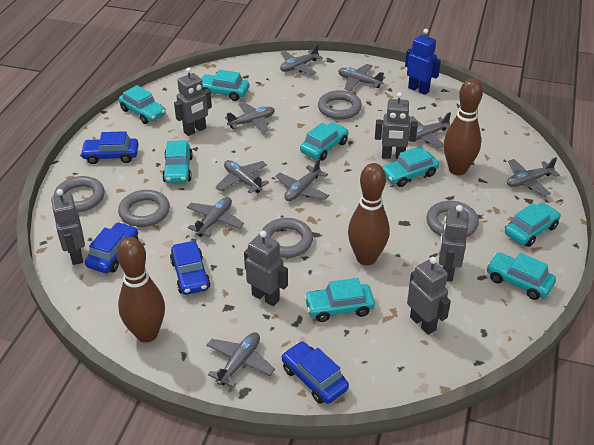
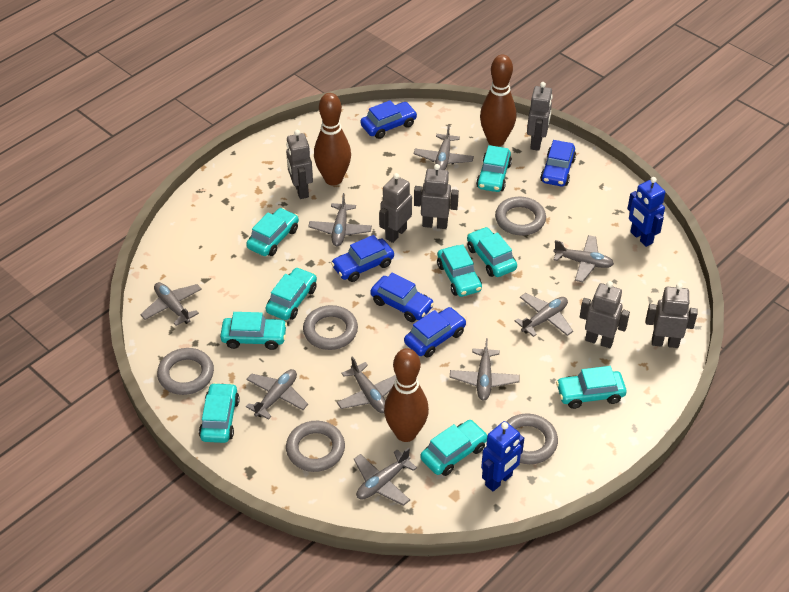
blue car: [80,131,139,164] [85,222,138,273] [170,241,211,295] [281,341,349,404] = 4 -> [331,235,394,282] [360,100,417,139] [370,272,434,322] [404,307,466,358] [540,140,576,186] = 5
blue robot: [405,29,441,95] = 1 -> [481,421,524,491] [627,177,665,247] = 2
turquoise car: [119,85,166,124] [162,140,193,183] [201,69,249,101] [300,122,349,161] [304,278,375,322] [382,146,439,187] [486,252,556,300] [505,202,561,247] = 8 -> [199,383,240,443] [220,312,287,350] [246,208,299,256] [266,267,317,320] [420,420,488,476] [437,244,482,297] [467,227,517,277] [476,145,512,192] [556,366,627,409] = 9

